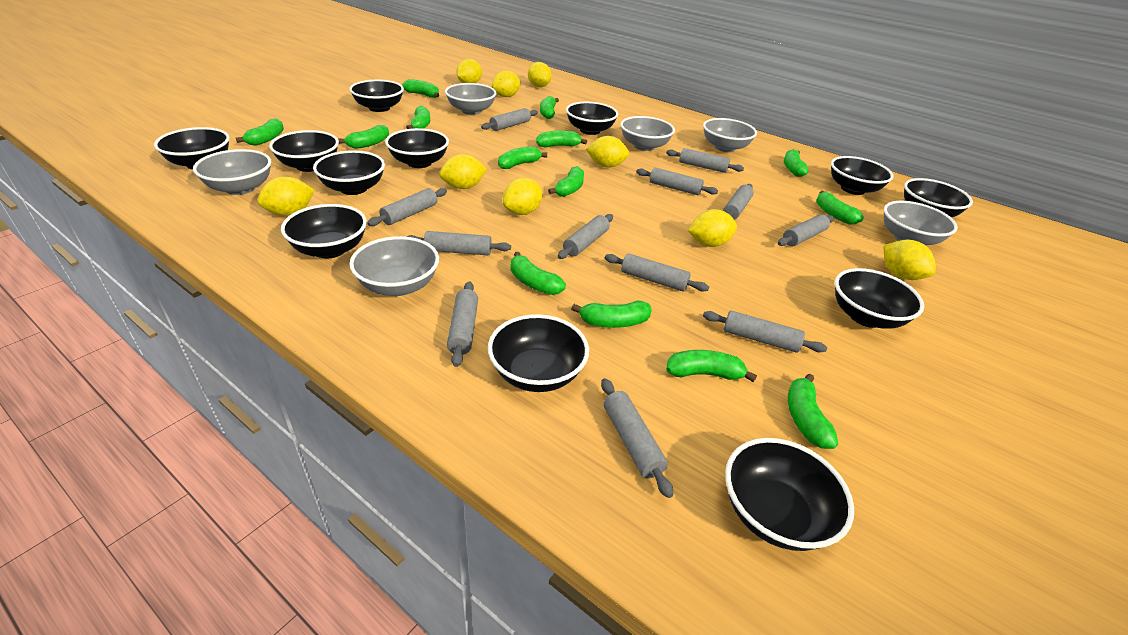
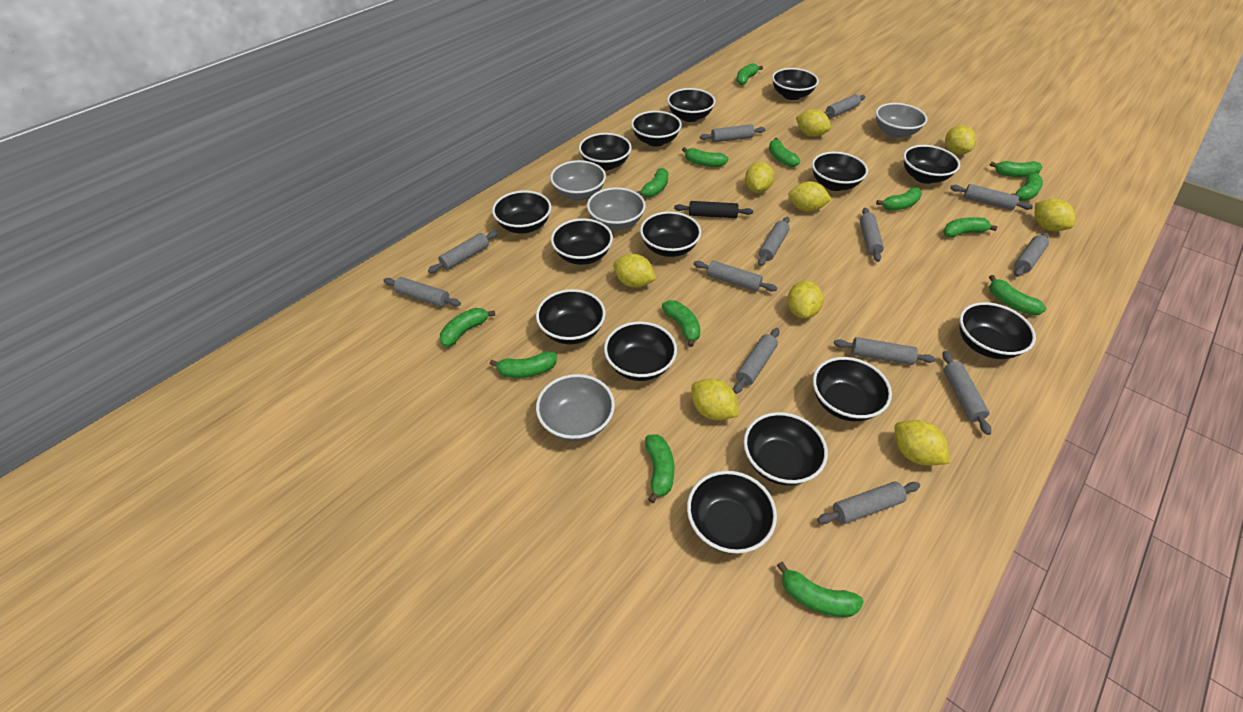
black bowl: [154,127,230,169] [269,130,339,172] [281,204,367,258] [313,150,385,195] [349,80,404,112] [385,128,449,168] [488,314,589,392] [566,102,618,135] [725,438,854,551] [831,156,894,195] [835,268,924,329] [904,178,973,217] = 12 -> [492,191,551,233] [536,289,606,344] [551,218,613,265] [579,133,632,171] [604,321,677,381] [631,111,682,147] [640,211,701,257] [667,88,715,122] [687,471,777,554] [744,412,828,485] [772,68,819,100] [812,152,868,191] [813,357,892,421] [903,145,960,184] [959,302,1036,359] = 15
black rolling pin: none = 0 -> [674,201,753,218] = 1
grey bowl: [193,149,271,195] [349,236,439,296] [445,83,496,115] [620,116,675,151] [703,118,757,152] [884,201,958,245] = 6 -> [536,374,615,441] [550,160,606,201] [587,187,646,230] [876,103,927,138] = 4
grey rolling pin: [367,188,447,226] [406,231,511,255] [447,281,478,367] [481,108,538,131] [558,214,613,259] [601,378,673,498] [605,254,709,292] [636,167,718,195] [666,148,744,173] [703,310,827,353] [723,184,754,220] [778,214,834,246] = 12 -> [384,277,461,307] [428,231,498,273] [694,260,777,291] [700,124,765,142] [734,328,780,394] [758,217,790,266] [817,482,920,524] [824,94,865,118] [834,337,936,365] [860,208,884,262] [942,351,991,435] [950,184,1033,210] [1014,233,1049,277] = 13

